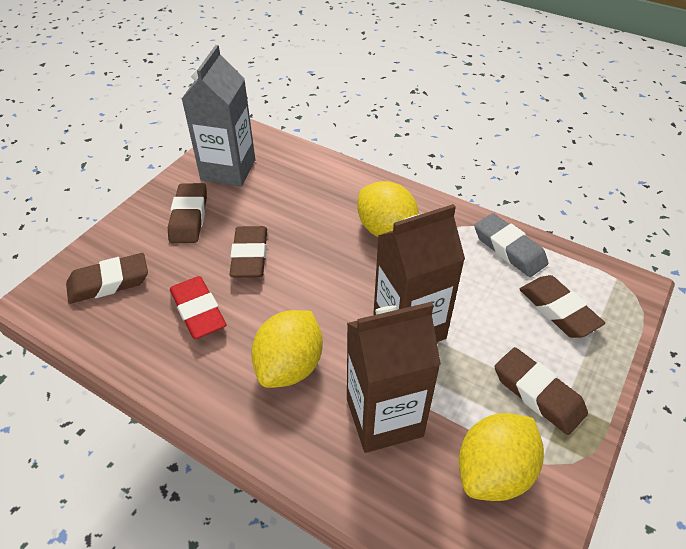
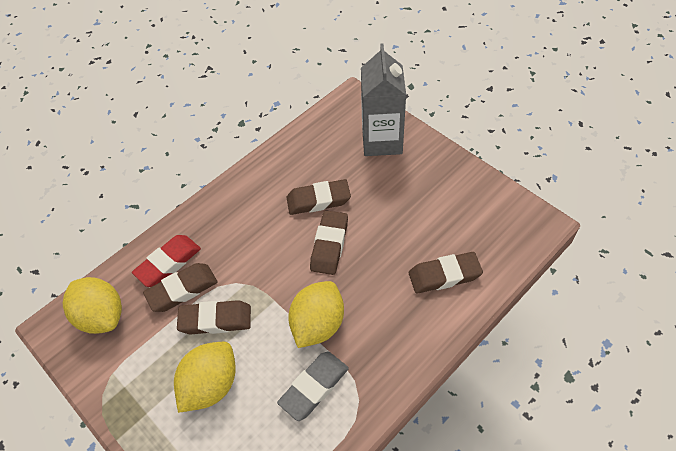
brown carton: [347,302,441,453] [373,204,465,342] = 2 -> none = 0

